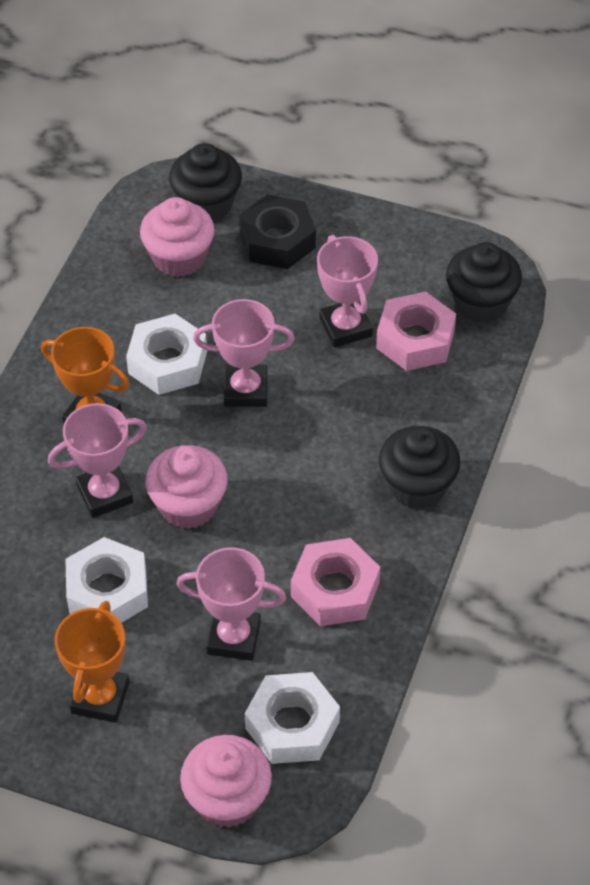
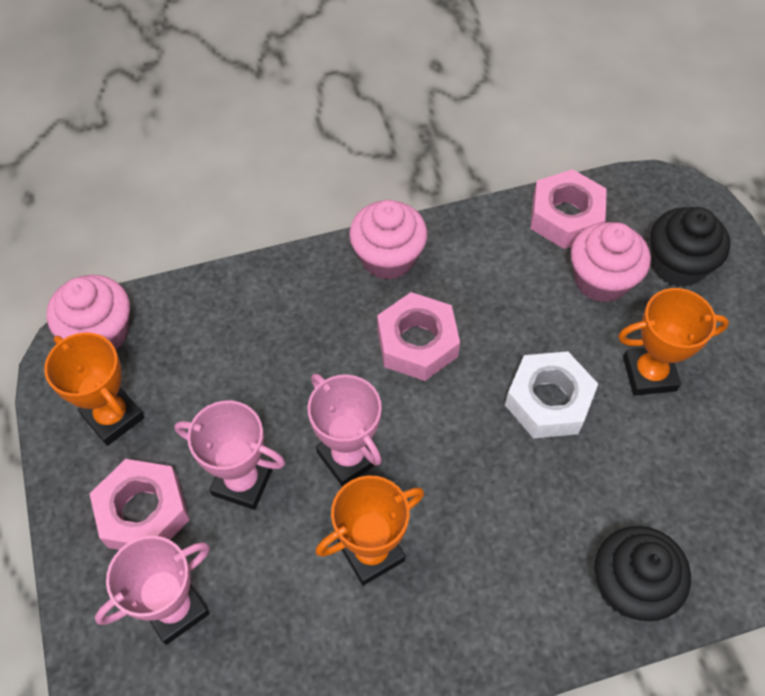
black cupcake: [169,143,242,221] [379,426,461,509] [446,242,522,323] = 3 -> [594,526,691,621] [650,207,730,287] = 2
black nut: [239,195,316,269] = 1 -> none = 0
orange trophy: [41,327,129,424] [54,601,129,723] = 2 -> [44,333,145,446] [315,476,424,585] [618,288,729,396] = 3
pink nut: [291,538,380,626] [376,292,456,371] = 2 -> [89,459,189,550] [377,292,460,381] [530,169,607,249] = 3
pink trophy: [48,403,147,518] [176,547,286,661] [193,299,294,407] [317,235,378,348] = 4 -> [95,536,210,645] [174,401,285,510] [308,373,382,487] = 3
white nut: [65,537,148,623] [126,314,207,395] [245,672,340,764] = 3 -> [505,351,598,438] = 1

